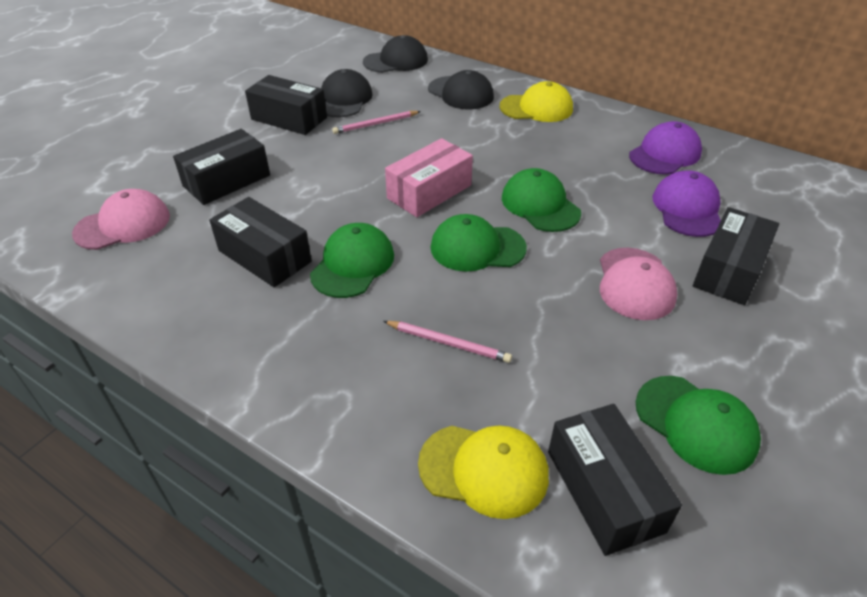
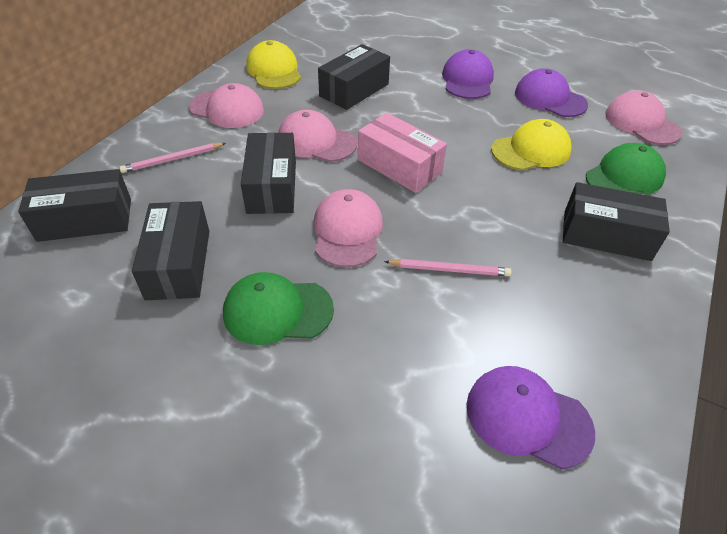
black cap: [321,69,373,117] [363,35,428,73] [428,70,494,110] = 3 -> none = 0
green cap: [310,223,394,298] [430,214,527,272] [502,168,581,232] [636,376,761,475] = 4 -> [223,272,334,345] [586,143,666,194] = 2
pink cap: [72,189,170,250] [600,248,677,320] = 2 -> [189,83,264,128] [278,110,357,162] [314,189,383,267] [605,90,682,145] = 4
purple cap: [629,121,702,175] [653,170,721,237] = 2 -> [442,49,494,99] [467,366,595,469] [515,68,588,117] = 3

